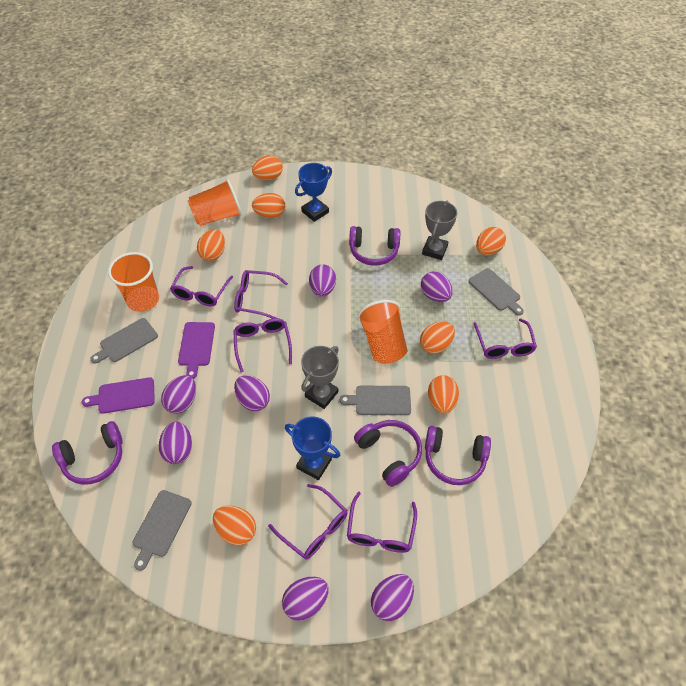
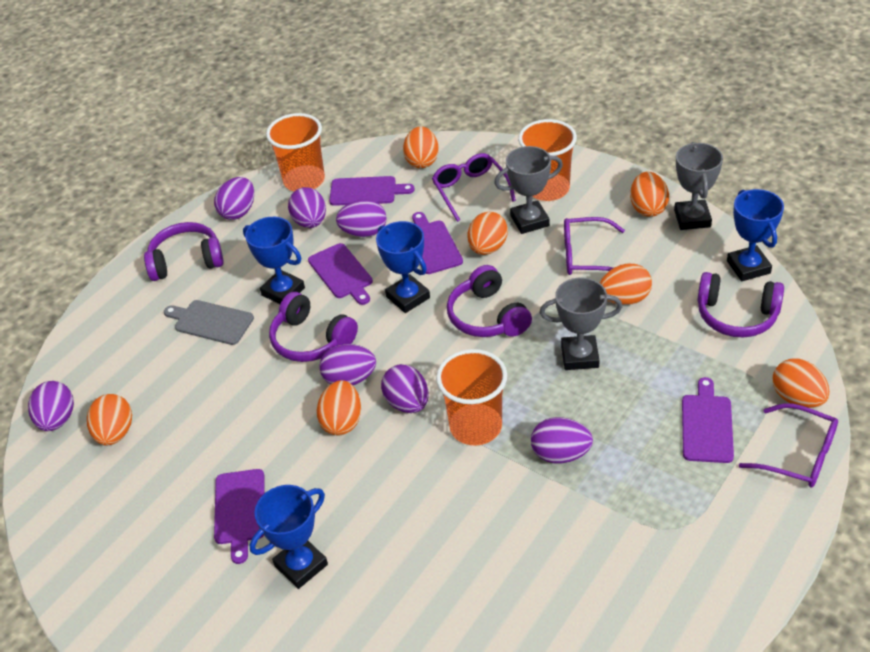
blue trophy: [285,416,341,480] [295,163,332,222] = 2 -> [243,217,305,304] [249,485,328,589] [376,221,430,313] [727,189,784,281] = 4
grey cutting board: [91,318,158,363] [133,490,192,571] [340,386,411,415] [469,268,524,316] = 4 -> [164,300,254,345] = 1
grey trophy: [301,346,339,409] [422,201,457,260] = 2 -> [494,146,563,234] [540,278,622,370] [674,142,723,230] = 3
purple cutting board: [82,377,155,414] [178,322,215,379] = 2 -> [214,469,265,564] [308,243,373,305] [329,176,415,206] [412,212,463,274] [682,377,734,463] = 5
purple glasses: [170,266,233,306] [233,318,292,372] [234,270,288,319] [268,484,347,559] [347,491,417,553] [473,318,537,359] = 6 -> [432,153,516,222] [564,217,625,275] [739,403,838,487] = 3

